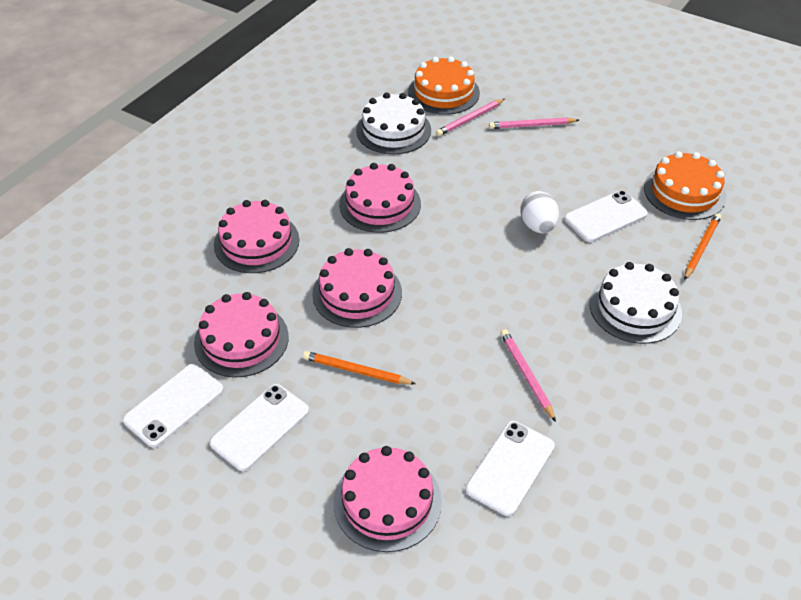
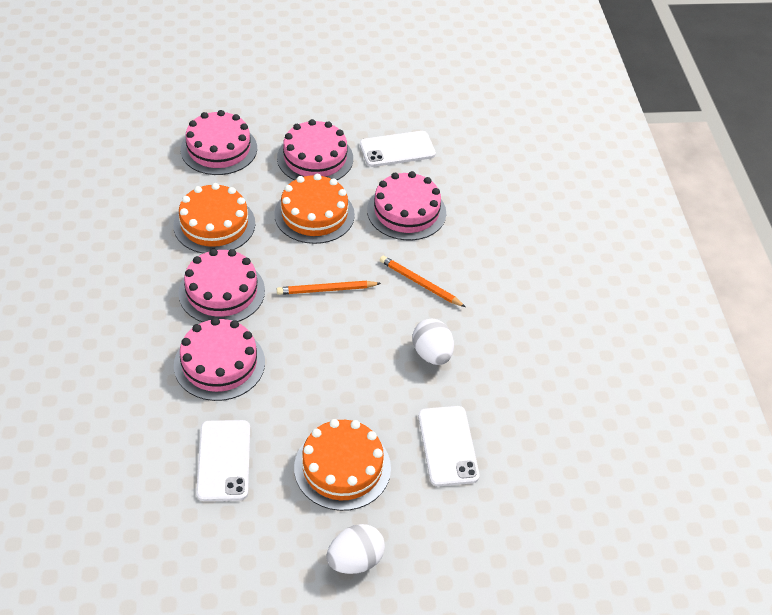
orange cake: [408,56,480,115] [644,151,726,220] = 2 -> [173,183,255,254] [274,174,355,244] [294,419,391,511] = 3
pink pencil: [436,99,505,136] [489,118,579,129] [500,329,556,422] = 3 -> none = 0
white cake: [356,92,431,155] [589,262,682,344] = 2 -> none = 0
white egg: [520,191,559,234] = 1 -> [327,524,385,574] [412,319,454,365] = 2
white phone: [123,364,224,447] [209,384,309,471] [465,421,555,516] [564,190,648,242] = 4 -> [196,420,250,501] [360,131,436,167] [418,406,479,486] = 3

